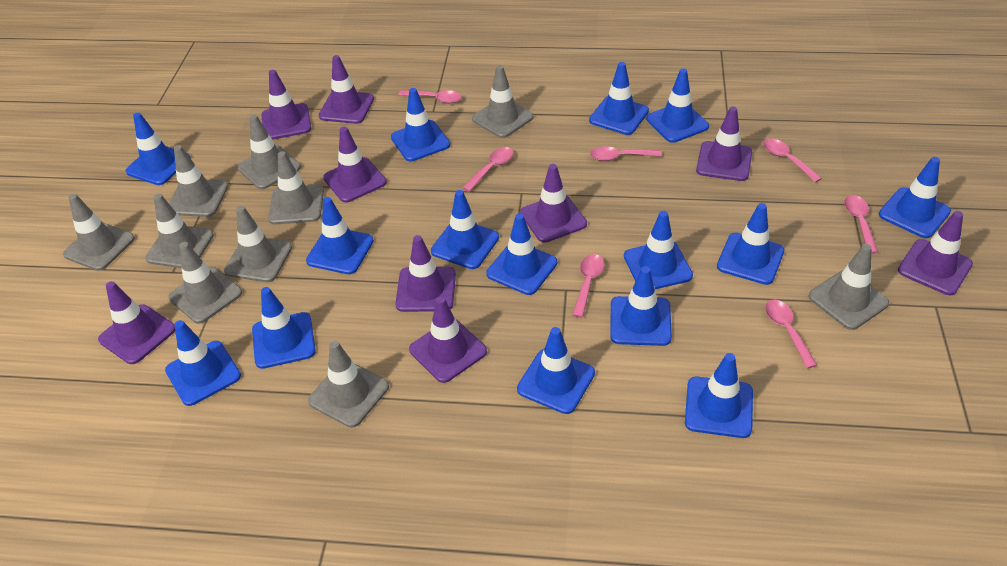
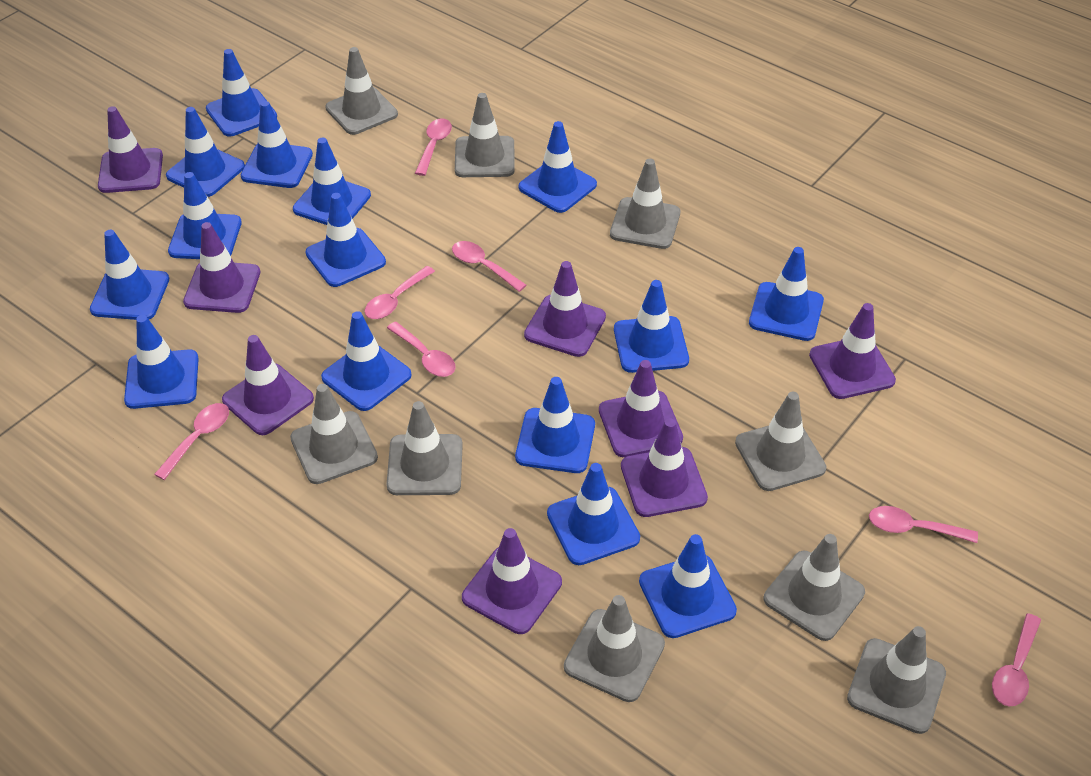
grey traffic cone: [63,194,135,271] [145,194,214,268] [169,145,229,217] [169,242,242,324] [224,206,292,282] [237,115,301,189] [268,151,324,224] [308,341,389,428] [472,65,534,138] [808,244,889,330] = 10 -> [290,384,378,484] [325,47,398,135] [386,401,463,495] [455,93,515,177] [564,595,665,702] [610,159,680,249] [735,392,827,491] [764,534,865,641] [847,626,946,734] = 9
purple traffic cone: [98,281,175,364] [261,70,311,140] [319,55,374,124] [323,127,387,203] [395,235,456,312] [409,297,487,383] [520,164,587,243] [696,107,752,181] [898,211,973,295] = 9 -> [98,106,163,193] [183,222,260,313] [222,335,314,435] [462,528,562,634] [524,261,606,357] [599,360,683,457] [621,418,708,517] [809,303,896,399] = 8

